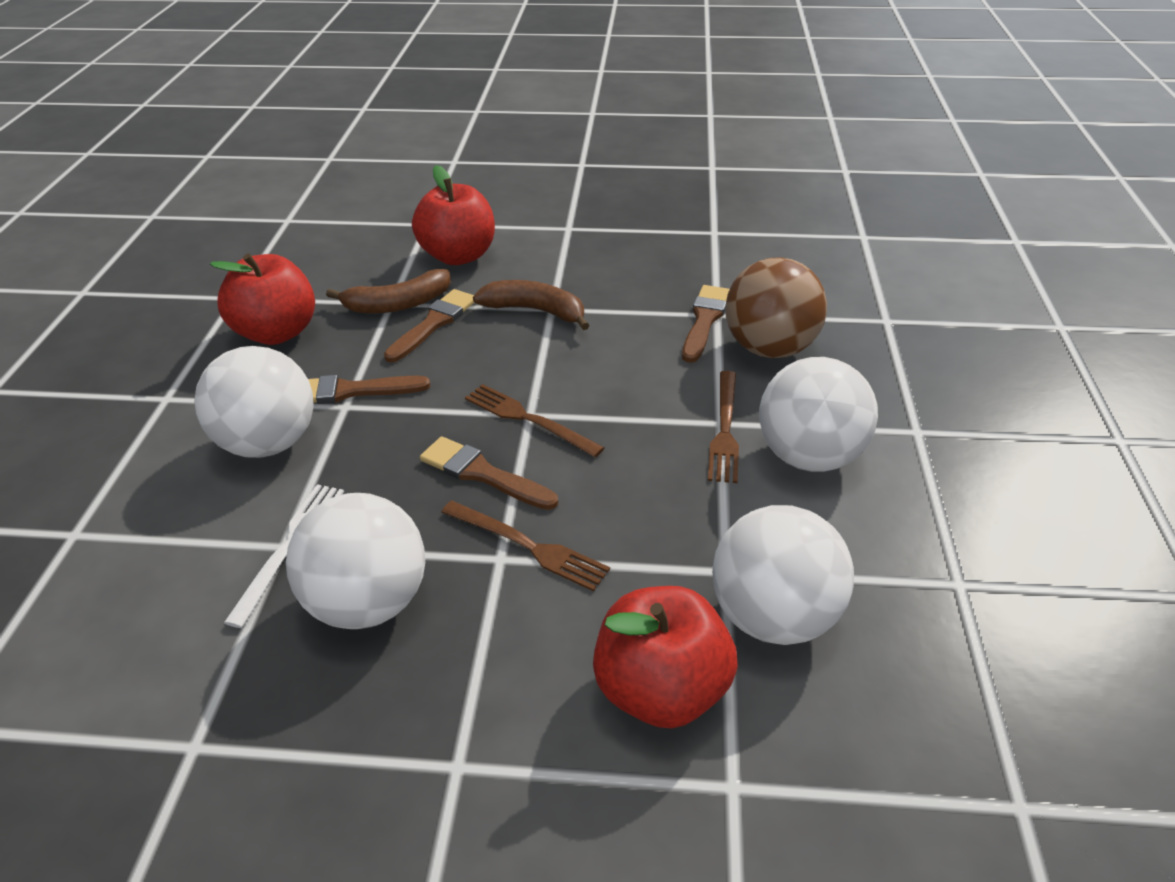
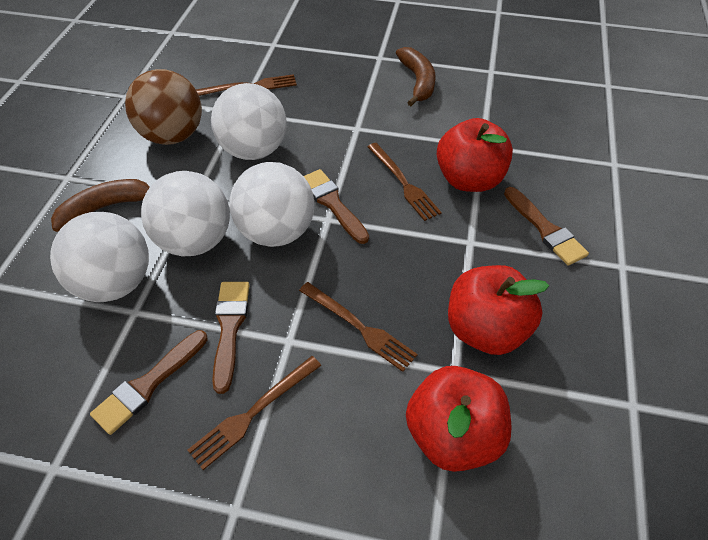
brown fork: [441,501,610,591] [465,384,605,457] [708,371,739,483] = 3 -> [188,356,321,470] [196,74,297,96] [299,282,418,372] [368,143,442,221] = 4
white fork: [224,484,344,628] = 1 -> none = 0

